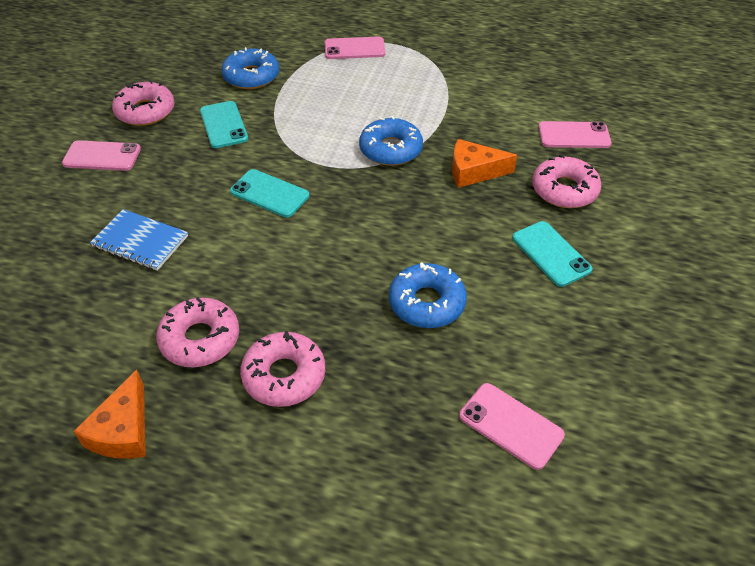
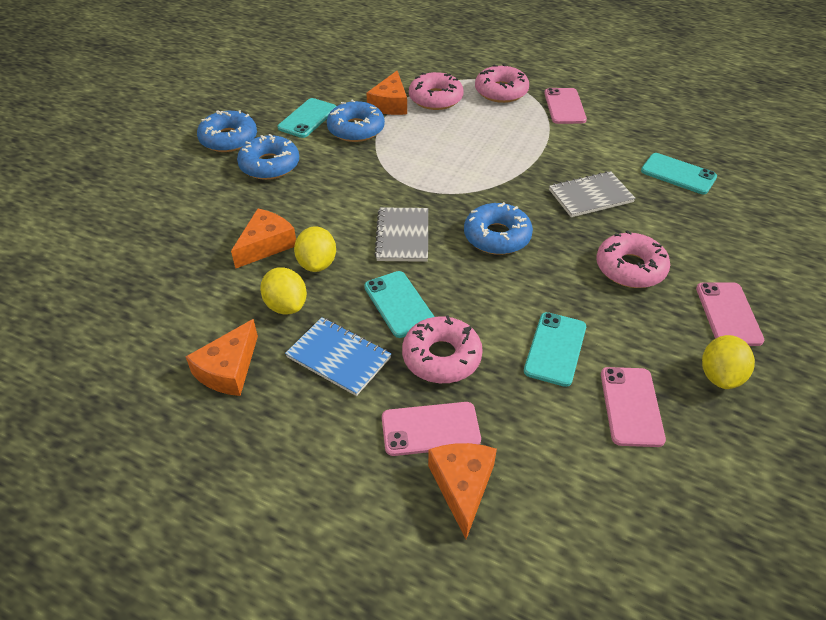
blue donut: [221,47,279,89] [359,116,423,166] [389,262,467,328] = 3 -> [197,110,257,152] [237,134,299,180] [327,100,385,142] [464,202,533,255] = 4
grey notebook: none = 0 -> [374,207,428,262] [549,171,636,217] = 2
orange cheese: [73,370,146,459] [452,139,517,188] = 2 -> [186,319,258,396] [231,208,296,269] [366,71,407,115] [428,443,497,539] = 4
turquoise phone: [200,101,248,148] [230,169,309,218] [512,221,593,287] = 3 -> [278,98,336,138] [364,271,434,338] [524,312,586,387] [641,153,717,194] = 4
yellow lemon: none = 0 -> [260,267,307,315] [294,226,336,272] [702,335,755,389] = 3

